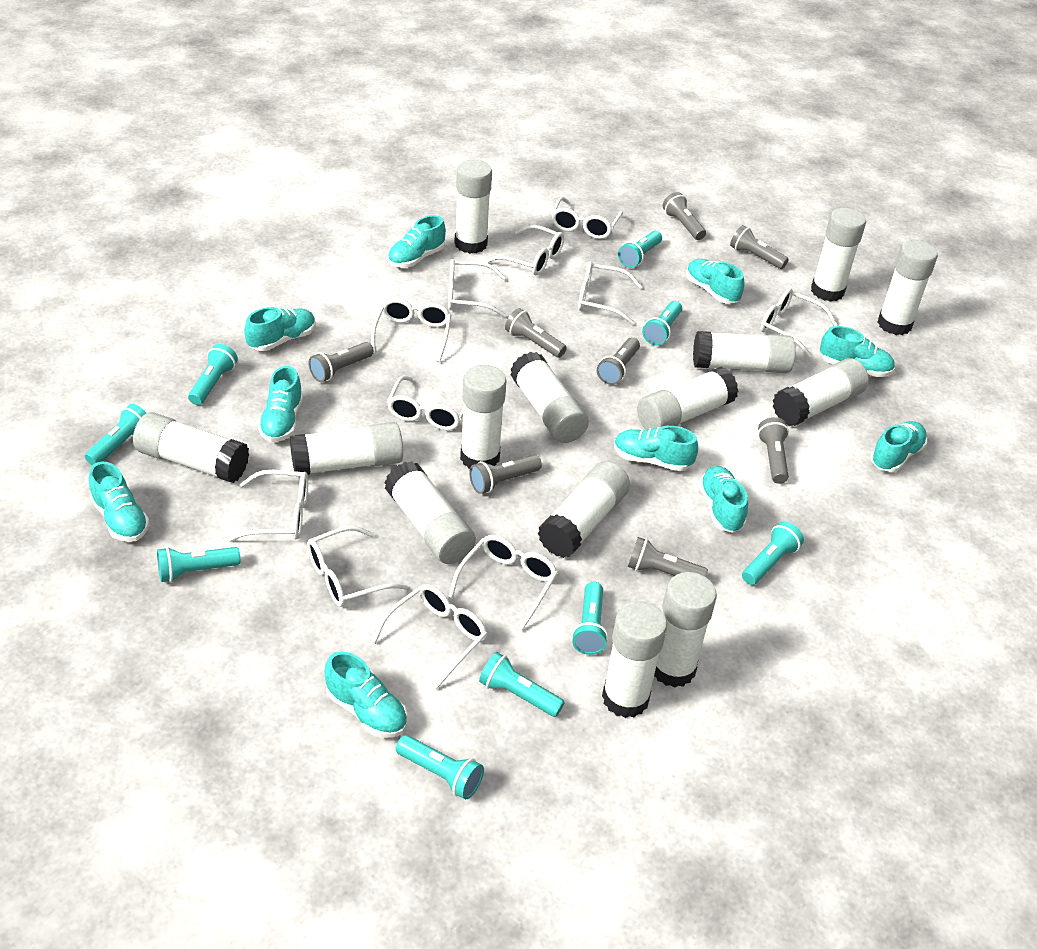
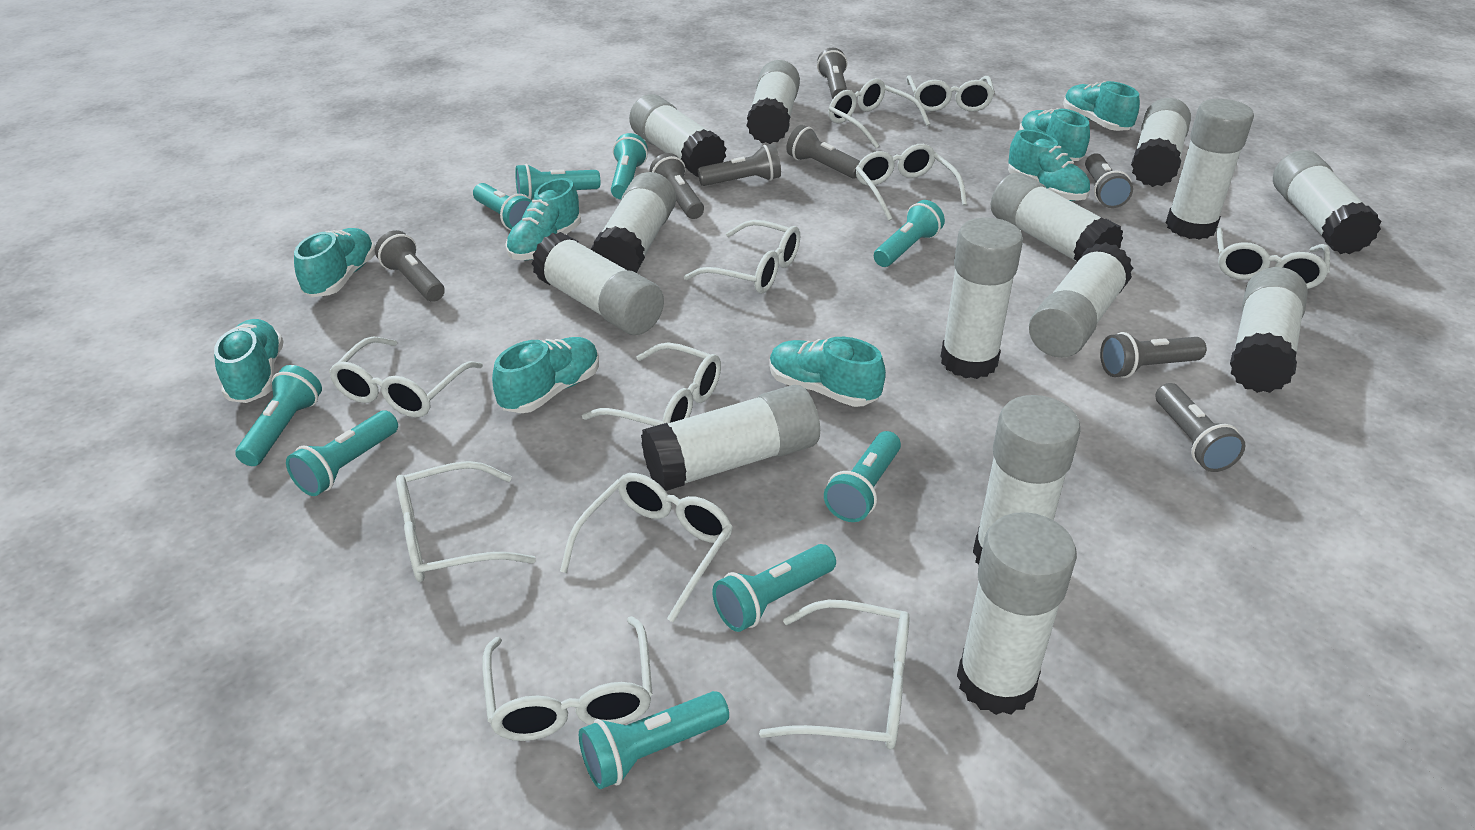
turquoise shoe: [89,461,150,542] [244,307,316,351] [258,366,303,442] [324,651,408,738] [388,215,446,268] [614,426,698,471] [686,259,744,304] [699,466,748,533] [820,326,895,377] [870,421,927,472] = 10 -> [214,319,284,403] [294,228,375,297] [492,337,599,413] [505,178,581,260] [769,337,886,407] [1008,130,1090,201] [1019,108,1090,161] [1063,81,1140,131] = 8

